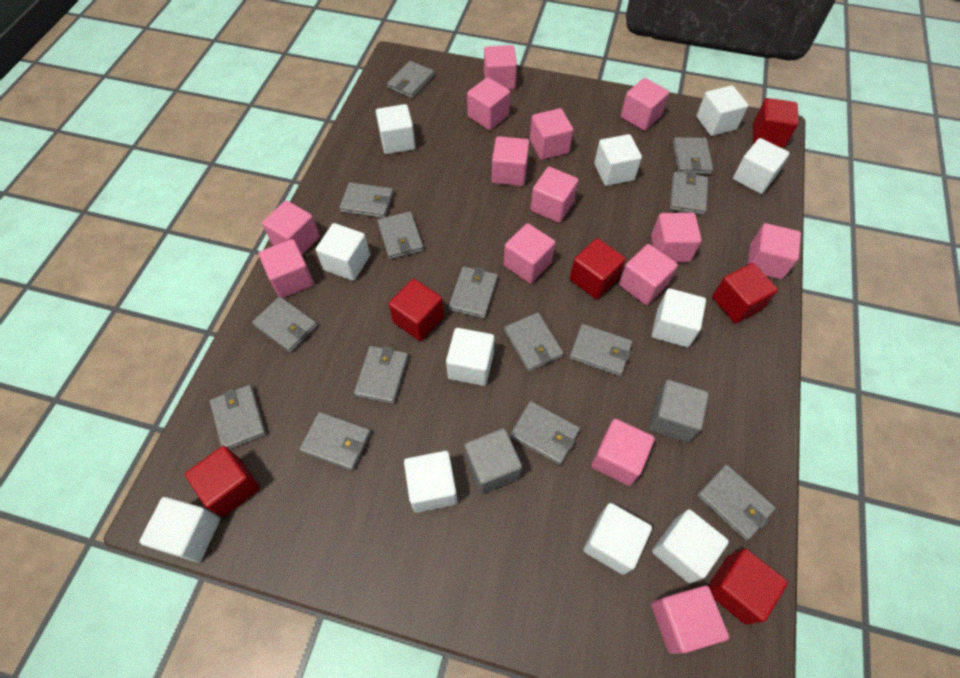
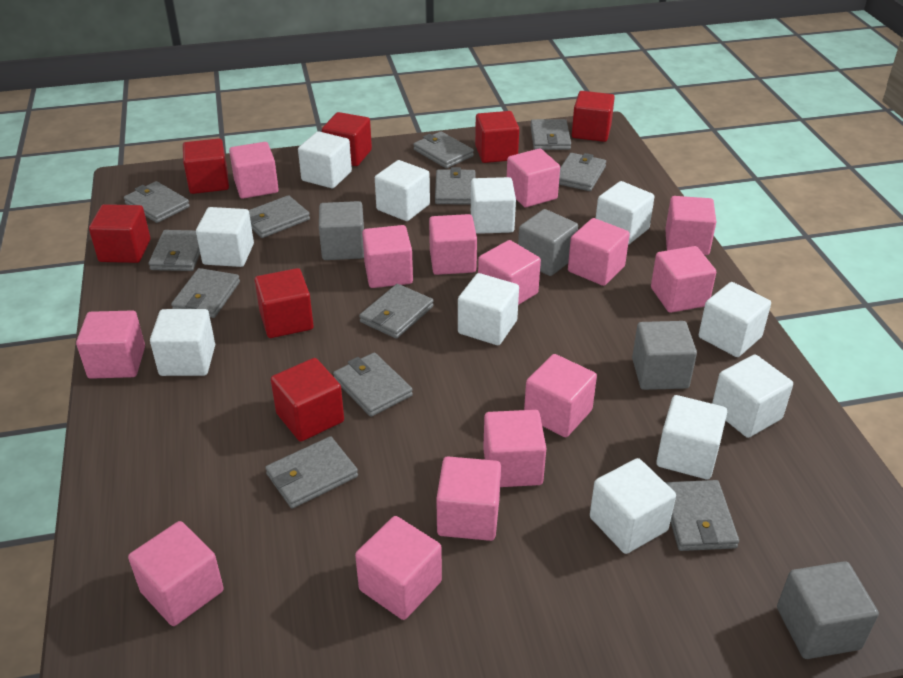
grey cube: [464,428,522,494] [649,380,709,443] = 2 -> [319,201,364,260] [518,209,578,276] [632,321,697,390] [777,561,879,659] = 4
grey wallet: [210,385,266,449] [252,297,318,353] [300,412,371,471] [339,182,394,218] [354,346,409,404] [377,211,424,260] [387,61,434,98] [448,266,498,319] [504,313,564,372] [510,401,580,465] [569,324,632,376] [670,172,708,215] [673,137,713,174] [697,464,776,541] = 14 -> [124,181,190,223] [148,230,200,271] [171,268,240,318] [249,195,310,238] [265,436,358,509] [333,353,413,417] [359,284,434,339] [414,131,474,168] [435,167,475,205] [530,119,571,150] [559,153,606,191] [665,480,739,551] = 12
red cube: [185,446,260,517] [388,279,444,341] [570,238,626,299] [708,549,788,625] [712,263,778,323] [753,98,799,148] = 6 -> [89,204,151,263] [183,138,229,194] [254,268,314,338] [271,358,344,442] [322,112,372,166] [475,111,519,163] [572,91,615,142] = 7

